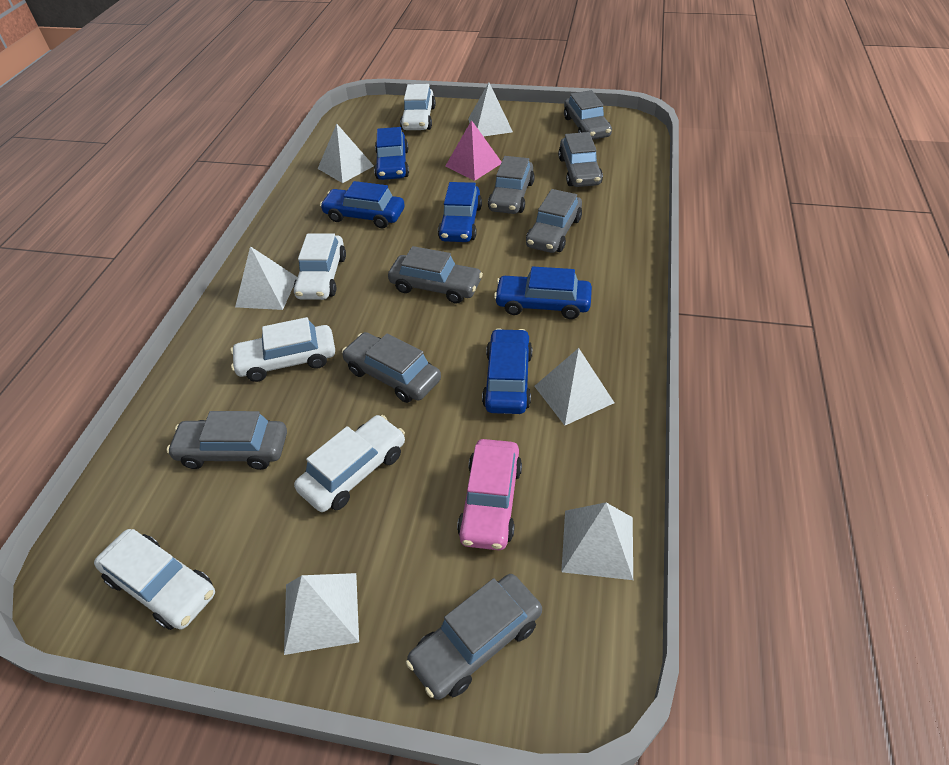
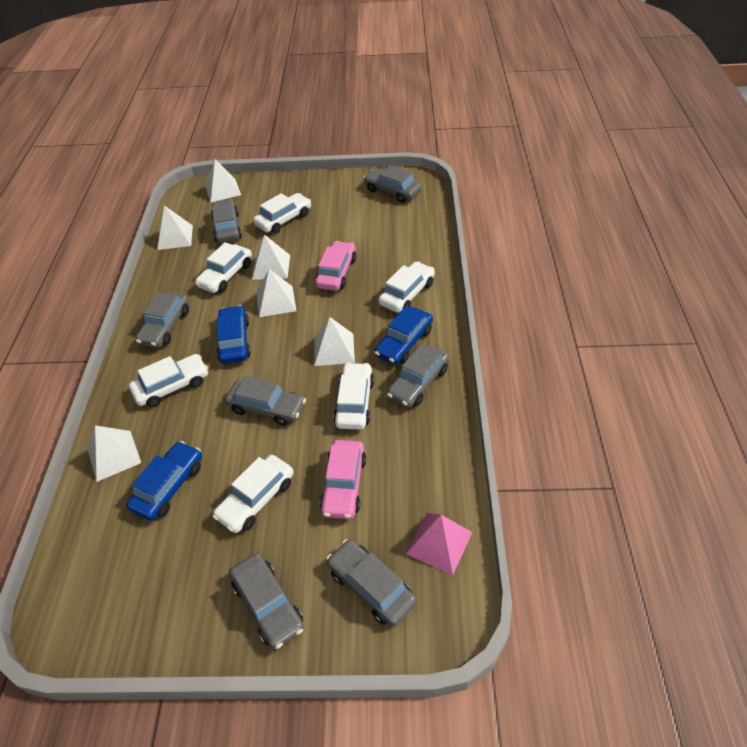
blue car: [320,181,405,228] [374,127,409,180] [438,182,482,242] [482,328,533,414] [494,266,592,319] = 5 -> [126,441,202,521] [216,305,251,364] [374,306,433,365] = 3
grey car: [167,411,287,470] [342,332,441,403] [388,246,483,303] [406,574,542,700] [488,156,535,214] [526,189,582,253] [558,132,603,187] [564,90,612,140] = 8 -> [135,292,189,348] [211,199,242,243] [225,375,306,426] [229,553,304,650] [326,539,417,627] [363,166,421,203] [387,345,449,408] = 7
pink car: [457,439,522,550] = 1 -> [315,241,356,291] [320,440,366,519] = 2
white car: [94,529,215,630] [230,317,335,382] [294,233,346,300] [294,415,405,512] [400,84,436,130] = 5 -> [129,354,208,407] [195,242,252,293] [213,455,294,533] [253,193,311,234] [333,362,374,430] [378,261,435,313] = 6

